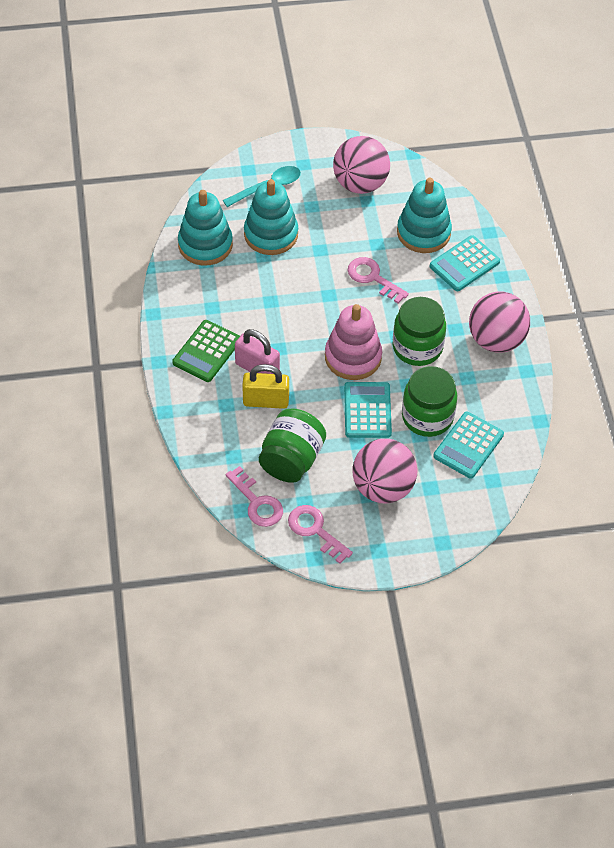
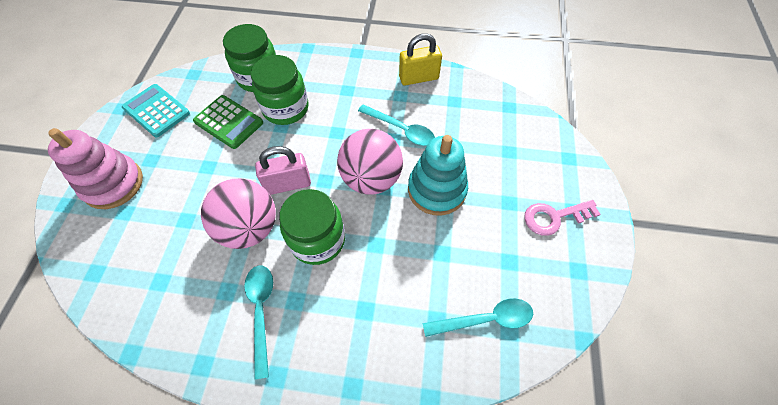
pink ball: [333,136,390,194] [353,439,417,503] [469,292,530,353] = 3 -> [201,179,276,249] [337,129,403,195] = 2
pink key: [225,466,283,527] [288,505,353,564] [348,257,409,304] = 3 -> [524,200,601,236] = 1
turquoise calculator: [344,382,392,438] [430,235,500,291] [433,412,504,479] = 3 -> [122,84,190,138] = 1
turquoise spoon: [223,166,301,207] = 1 -> [244,265,273,380] [358,104,435,146] [423,298,533,337] = 3
turquoise stacking toy: [178,190,233,266] [244,179,298,255] [397,178,452,253] = 3 -> [408,135,468,216] = 1

